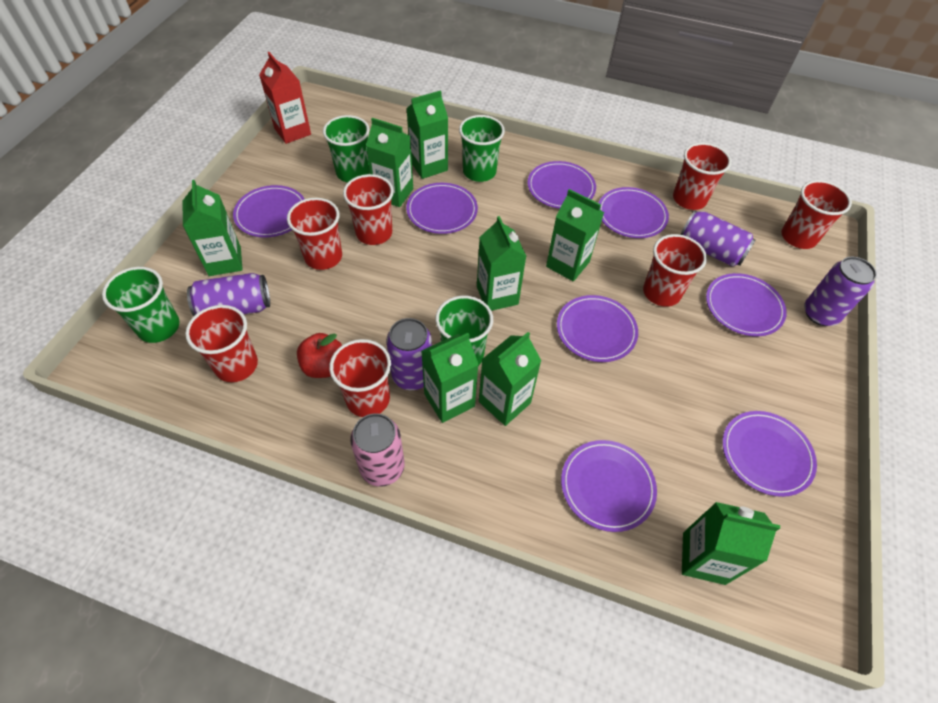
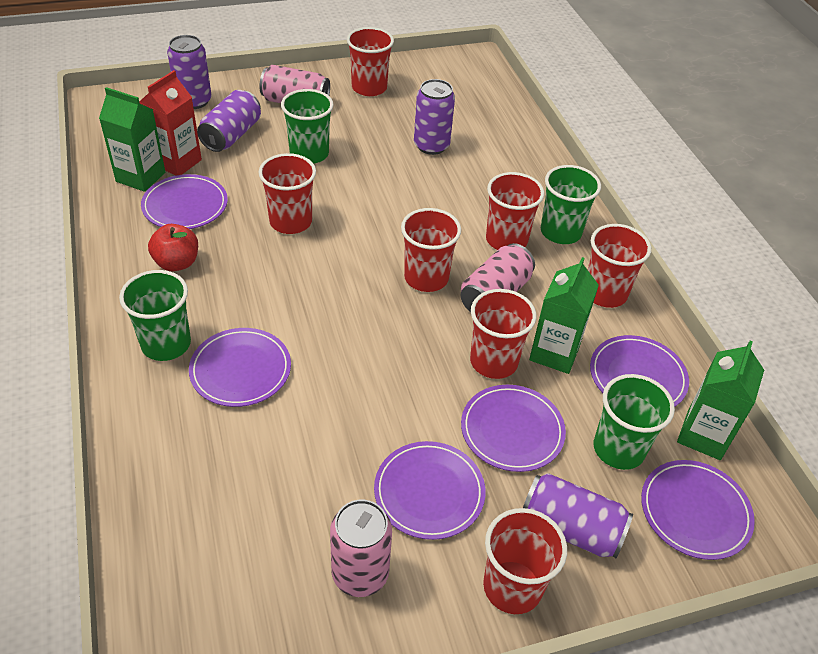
green carton: [183,180,243,276] [366,118,413,207] [406,90,448,179] [421,333,479,423] [477,216,526,311] [479,332,541,426] [546,189,604,282] [682,502,780,585] = 8 -> [99,87,165,192] [529,257,599,374] [677,341,764,460] = 3
pink can: [350,413,405,487] = 1 -> [260,65,330,103] [330,500,392,597] [461,243,535,312] = 3
purple plate: [233,185,305,238] [406,183,478,234] [528,161,596,209] [557,295,638,362] [561,440,657,532] [599,187,669,238] [706,273,787,336] [722,411,817,497] = 8 -> [141,174,228,229] [189,328,291,407] [374,441,486,540] [461,385,566,472] [590,335,689,407] [641,460,755,560] = 6

